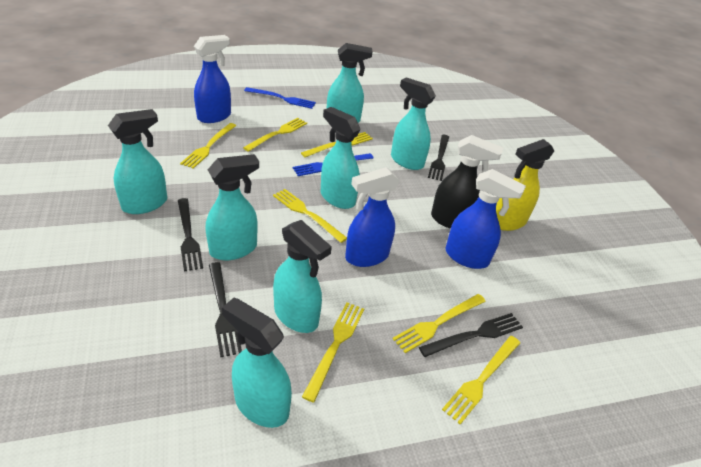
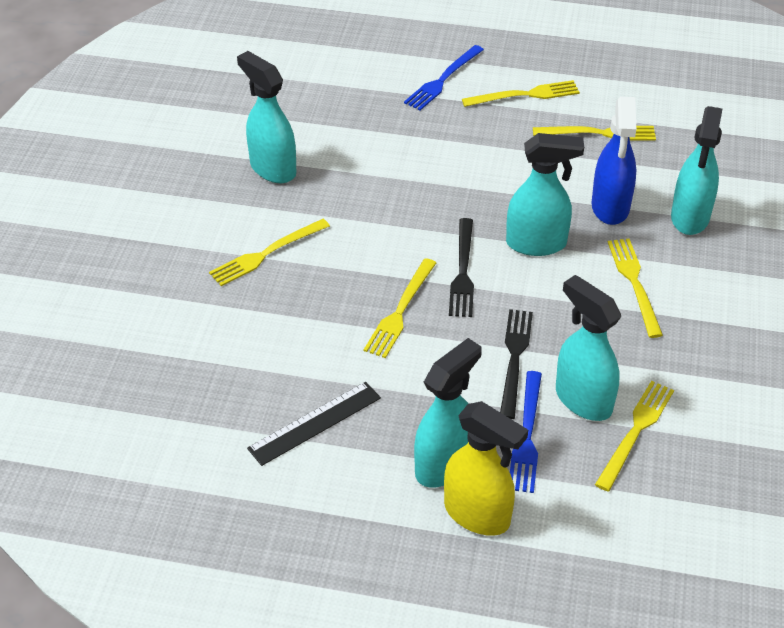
black fork: [178,198,203,272] [209,262,242,358] [419,313,523,357] [428,135,449,181] = 4 -> [449,218,474,317] [500,309,533,419] = 2
black ruler: none = 0 -> [247,382,381,466] = 1
black spray bottle: [431,135,503,229] = 1 -> none = 0
blue spray bottle: [194,35,231,123] [345,167,400,267] [445,169,526,269] = 3 -> [592,97,637,225] = 1
turquoise spray bottle: [108,109,167,214] [206,154,259,260] [222,298,292,428] [273,220,332,333] [321,107,361,209] [327,43,373,123] [391,77,436,170] = 7 -> [237,51,296,183] [414,338,482,488] [506,133,584,256] [556,275,621,421] [671,106,722,235] = 5
yellow fork: [180,123,237,169] [243,118,307,152] [273,189,347,243] [301,132,373,157] [302,302,364,402] [393,294,486,353] [442,336,520,425] = 7 -> [209,219,330,286] [364,258,436,358] [462,80,580,107] [533,126,656,140] [595,381,674,491] [608,239,663,338] = 6

